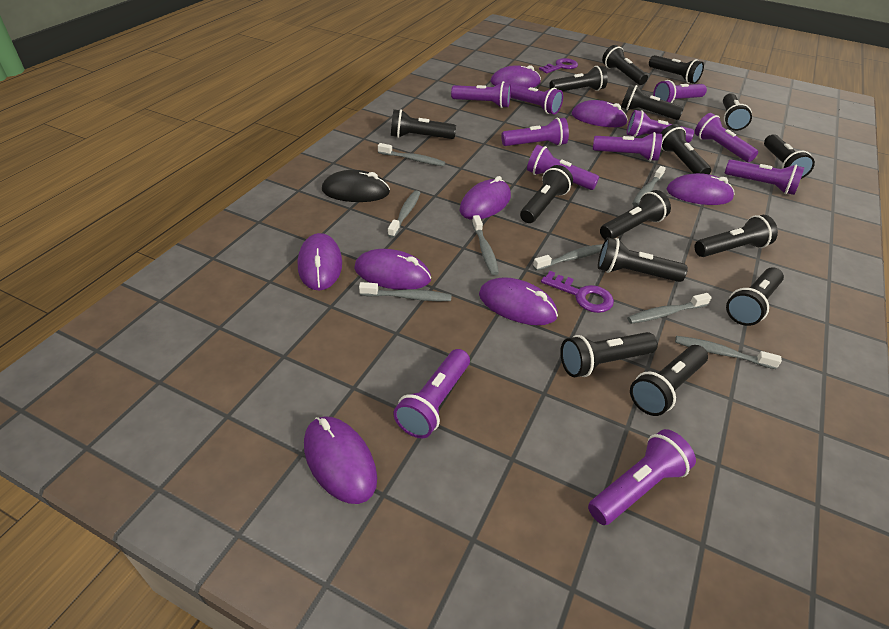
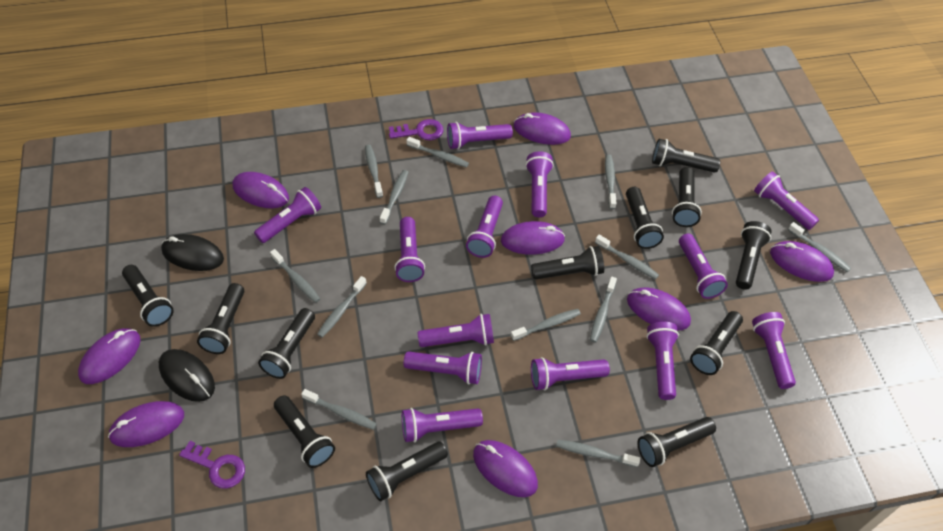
black flashlight: [391,109,456,139] [520,165,573,223] [549,66,608,91] [560,332,658,377] [598,237,688,282] [600,190,671,239] [602,45,648,85] [621,84,684,120] [630,345,708,416] [649,55,704,84] [660,124,711,174] [694,215,778,257] [723,93,752,131] [726,267,784,326] [764,134,815,179] = 15 -> [122,265,174,327] [197,283,244,354] [258,308,315,379] [274,395,335,468] [366,442,448,501] [531,246,604,279] [626,187,664,249] [638,417,716,467] [652,139,720,173] [672,167,702,227] [690,311,743,375] [736,221,772,290] = 12
black mouse: [322,170,390,202] = 1 -> [159,349,215,402] [161,234,224,271] = 2
grey toothbrush: [359,282,452,301] [378,143,445,166] [388,191,420,238] [472,215,499,275] [533,244,603,271] [627,293,712,324] [632,166,666,206] [675,336,782,369] = 8 -> [270,249,320,303] [301,389,377,430] [317,276,367,338] [365,145,383,198] [380,170,408,224] [407,137,469,168] [511,309,581,341] [556,440,640,467] [590,276,617,342] [595,235,659,279] [605,154,617,209] [788,222,851,272] = 12
purple flashlight: [393,349,470,438] [451,81,511,108] [501,117,569,146] [510,84,563,114] [527,145,599,190] [588,429,696,525] [593,132,662,161] [627,110,694,143] [653,80,707,103] [695,113,758,162] [725,159,804,195] = 11 -> [254,187,321,243] [394,217,425,282] [402,408,483,443] [404,351,482,384] [418,314,494,347] [447,122,513,149] [466,196,503,258] [525,151,554,217] [531,357,610,390] [646,322,679,400] [679,234,728,299] [752,312,796,389] [754,171,819,230] = 13

